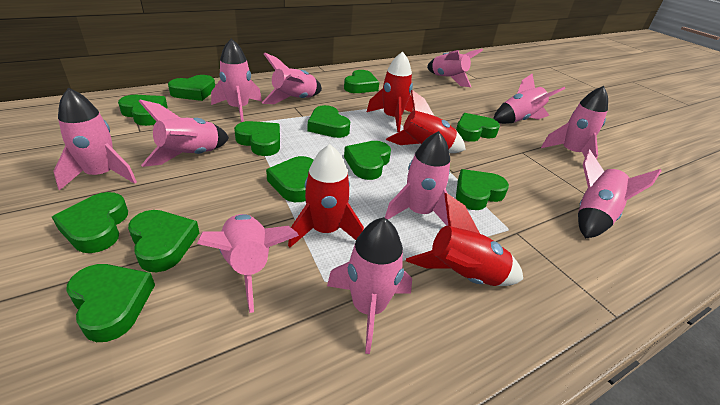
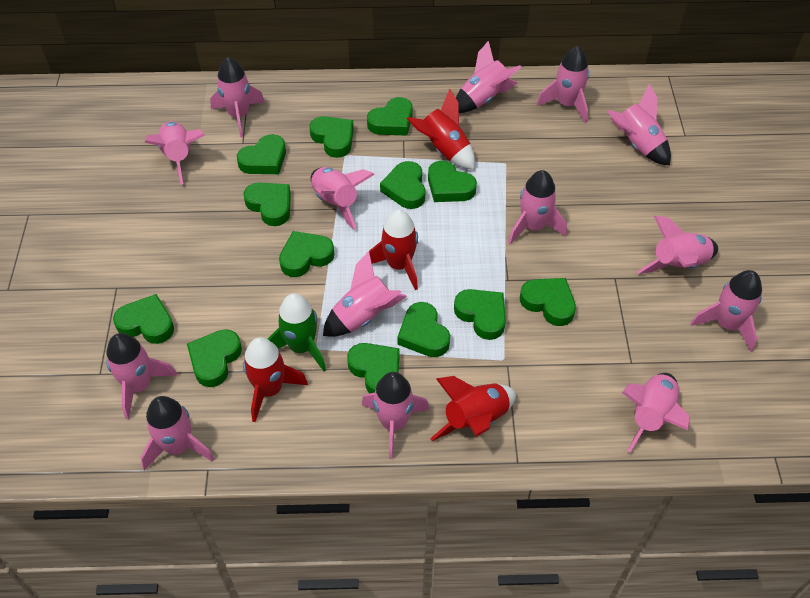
green heart: [52,192,128,253] [66,264,155,342] [118,95,167,126] [128,210,199,272] [168,75,215,101] [234,121,280,156] [266,156,314,202] [308,105,350,138] [344,70,379,93] [344,141,391,180] [456,113,500,142] [456,169,509,210] = 12 -> [113,294,174,344] [187,329,242,387] [237,134,286,174] [244,182,291,226] [279,231,335,277] [309,116,354,158] [347,343,400,393] [367,97,412,135] [380,161,426,209] [397,302,450,357] [428,161,477,202] [454,289,506,340] [520,278,576,326] = 13
green rocket: none = 0 -> [268,293,326,371] = 1
pink rocket: [53,87,137,191] [139,100,229,167] [197,214,299,313] [211,38,262,122] [262,53,322,104] [327,217,412,354] [385,131,450,226] [427,49,483,87] [493,73,565,124] [541,86,608,159] [578,149,661,238] = 11 -> [106,333,178,419] [140,396,214,470] [145,121,205,185] [210,57,265,137] [311,167,375,230] [323,251,407,337] [362,372,430,459] [456,41,521,113] [508,170,567,244] [536,46,589,123] [607,84,671,166] [622,373,690,453] [637,216,718,274] [690,270,762,352] = 14

